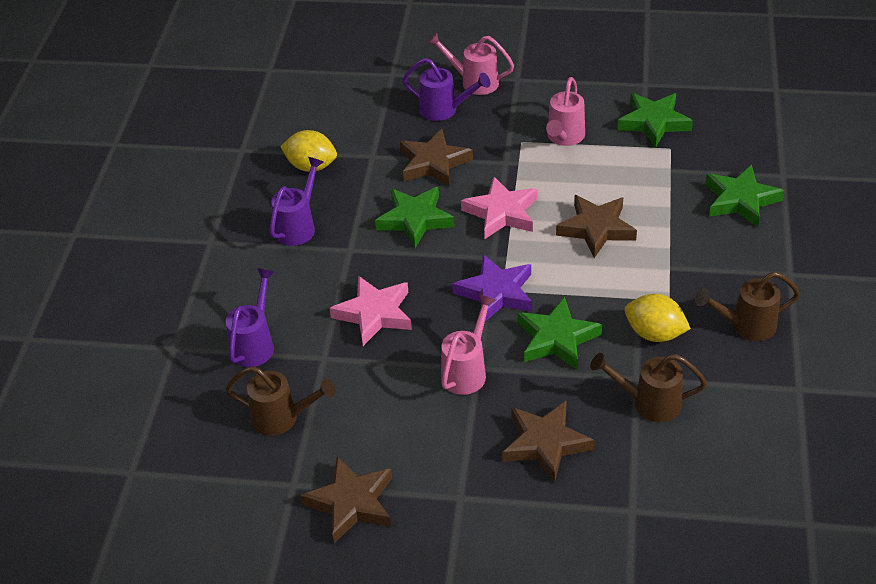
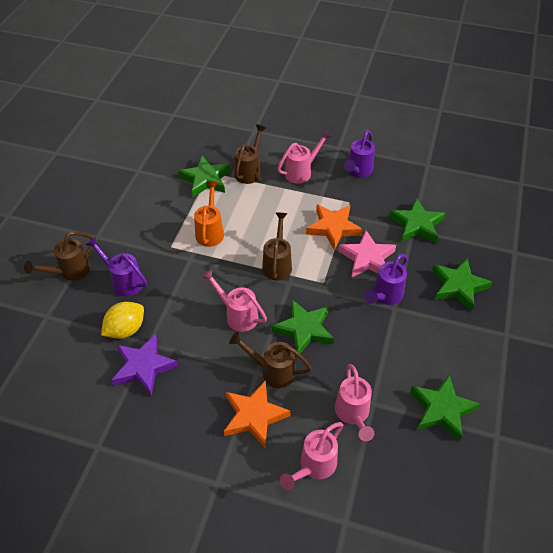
brown star: [300,456,392,544] [400,129,473,187] [503,400,594,483] [556,195,637,258] = 4 -> none = 0
brown watering can: [226,366,336,436] [590,353,707,422] [695,272,800,341] = 3 -> [24,231,94,281] [229,332,312,388] [234,124,266,184] [262,212,292,280] = 4
green star: [375,187,454,248] [517,297,602,369] [617,93,693,148] [706,165,785,227] = 4 -> [178,156,230,197] [272,300,334,354] [389,198,446,243] [410,375,480,441] [432,258,493,311] = 5
orange star: none = 0 -> [224,380,291,448] [306,205,363,250] = 2
orange watering can: none = 0 -> [194,181,224,247] = 1
pink star: [330,276,412,346] [461,177,537,239] = 2 -> [338,230,396,278] = 1
pink watering can: [427,32,514,95] [441,294,496,395] [546,77,585,146] = 3 -> [201,269,267,332] [277,131,331,184] [280,422,343,490] [335,364,374,441] = 4
yellow lemon: [280,130,337,172] [625,294,691,342] = 2 -> [101,302,144,339] = 1

